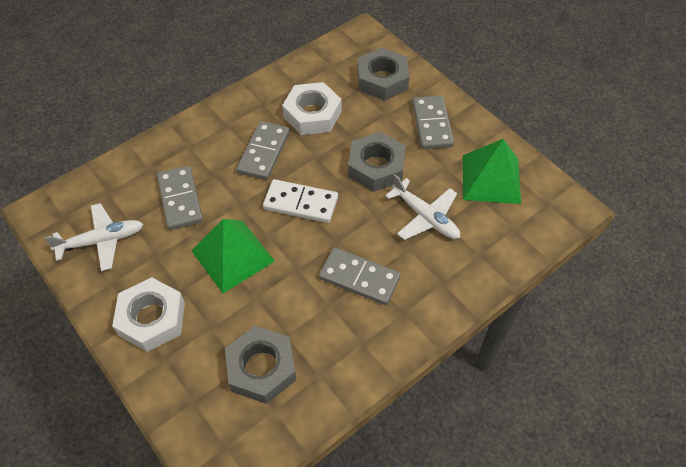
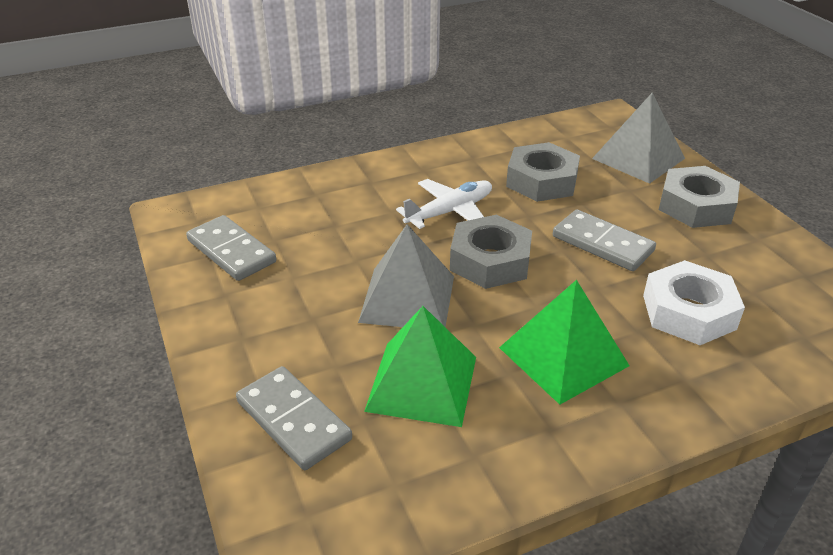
grey domino: [157,166,203,230] [237,121,290,180] [319,247,401,305] [412,96,454,149] = 4 -> [186,215,276,281] [236,366,352,470] [553,210,656,271] = 3
grey pyramid: none = 0 -> [358,224,454,327] [592,93,685,184] = 2
white domino: [263,179,338,223] = 1 -> none = 0
white nut: [112,277,185,352] [282,82,342,135] = 2 -> [643,260,745,345] = 1
white plane: [44,203,143,271] [385,175,460,240] = 2 -> [396,179,492,229] = 1

